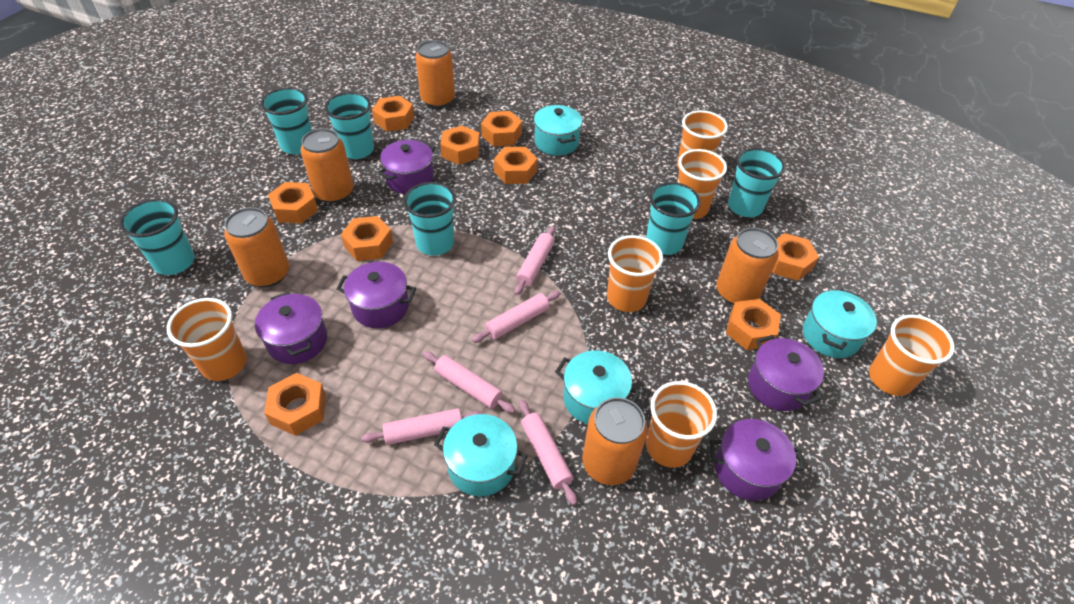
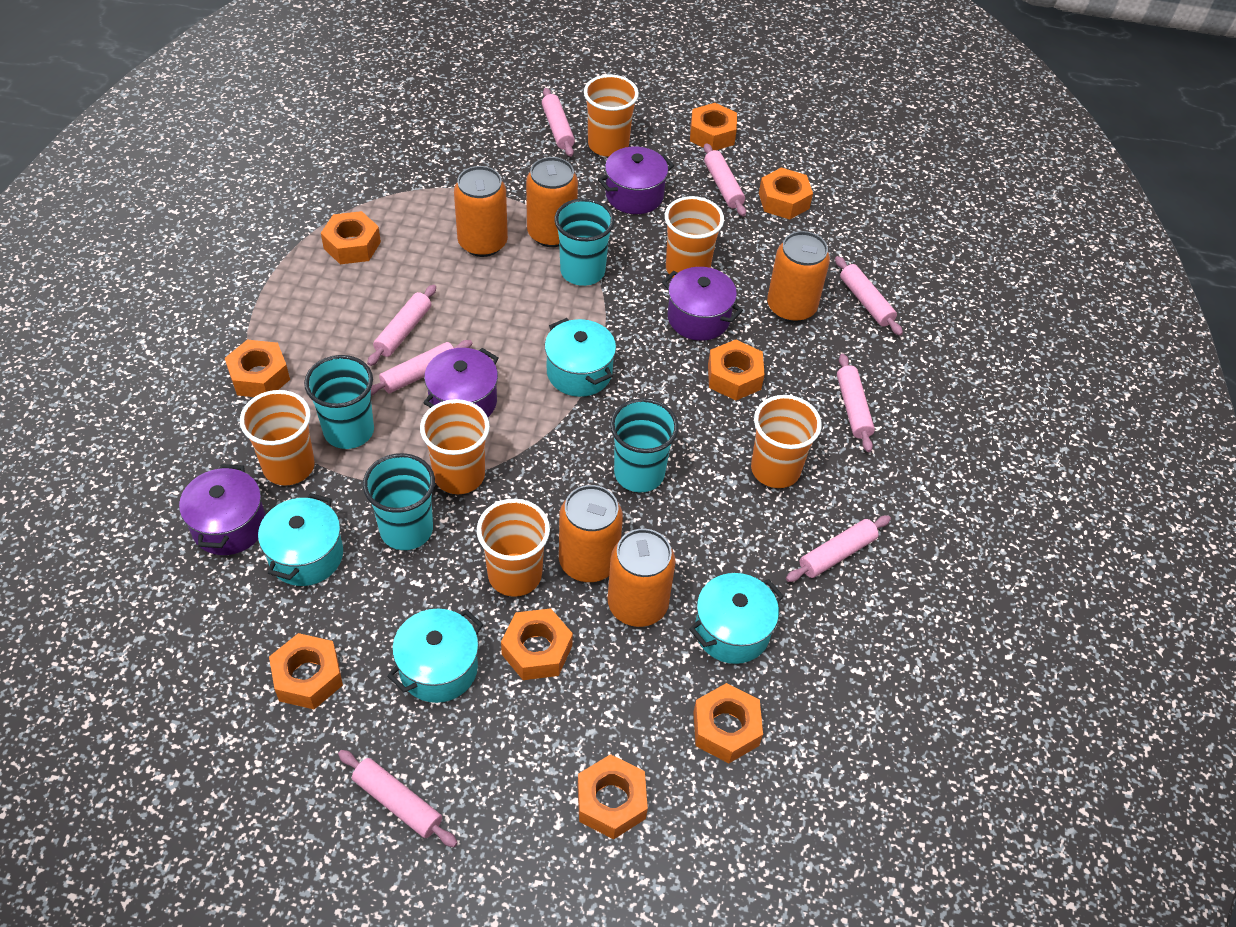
pink rolling pin: [361,408,483,445] [423,351,515,413] [472,291,561,343] [515,226,555,295] [519,400,577,505] = 5 -> [338,750,458,847] [367,285,436,366] [371,340,473,396] [542,88,575,157] [704,143,746,216] [786,515,891,582] [835,256,903,336] [837,354,875,452] = 8
purple pot: [255,292,327,364] [336,262,416,328] [378,140,435,194] [710,419,804,501] [748,335,824,411] = 5 -> [179,464,265,555] [423,348,498,417] [598,147,674,214] [662,267,743,341] = 4
turquoise cup: [119,199,195,275] [261,87,312,154] [325,92,374,159] [404,182,456,256] [646,182,701,255] [728,148,785,217] = 6 -> [304,355,374,449] [363,453,435,550] [554,198,615,286] [610,398,679,492] = 4

